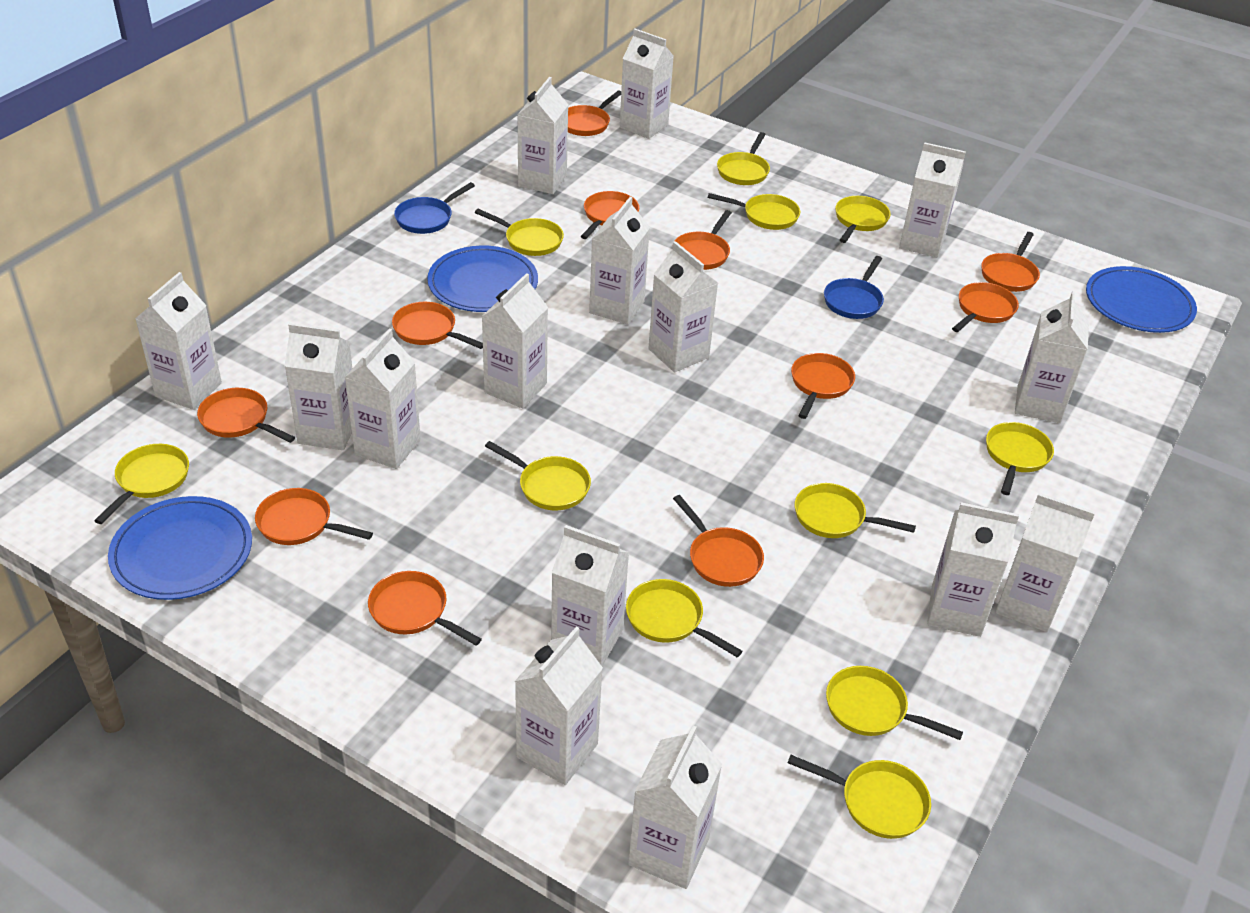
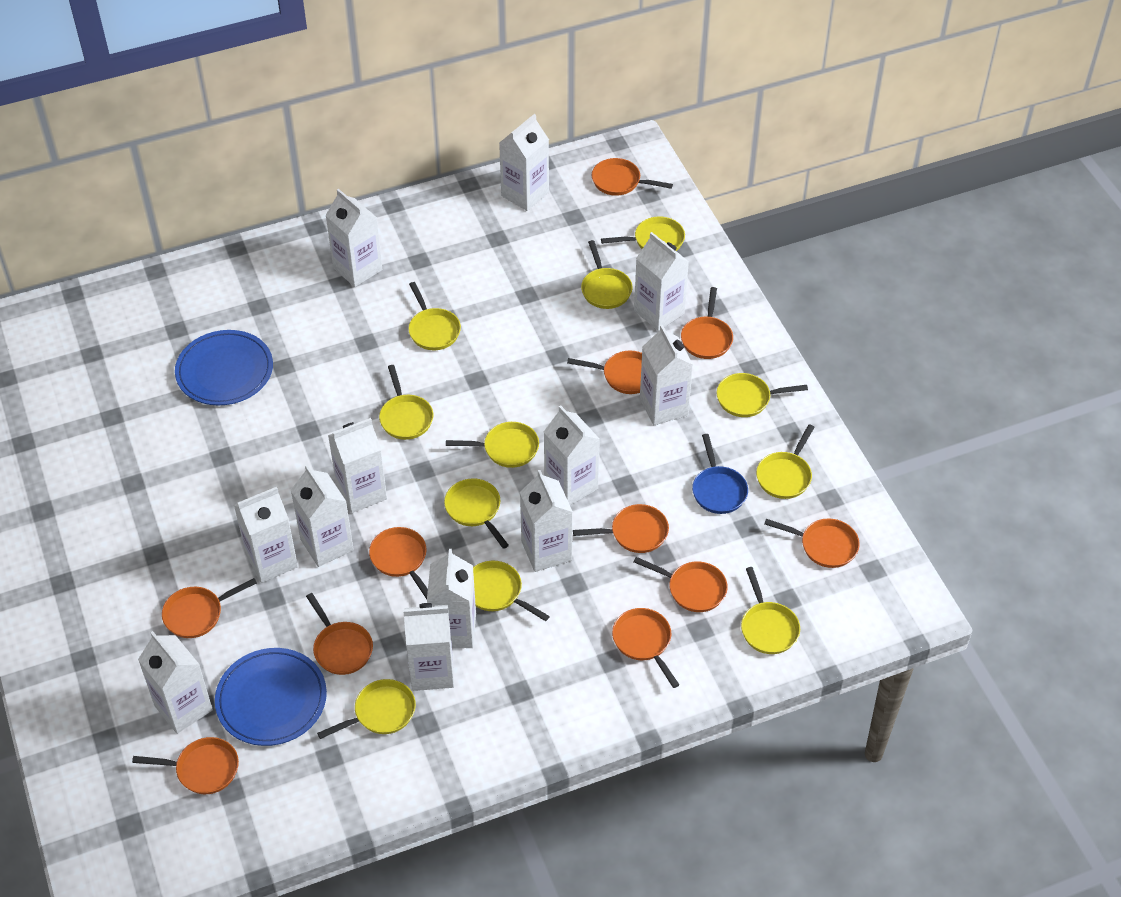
blue pan: [394,182,475,234] [824,256,884,319] = 2 -> [692,434,748,514] = 1
blue plate: [108,496,252,600] [427,246,538,312] [1086,266,1197,333] = 3 -> [175,330,273,405] [215,648,327,746] = 2
white carton: [135,272,222,410] [284,323,352,450] [345,328,421,469] [482,273,548,408] [515,627,603,785] [518,77,568,194] [551,525,629,666] [589,197,650,324] [620,29,674,139] [628,725,722,889] [648,241,718,372] [899,142,966,257] [927,502,1019,637] [995,493,1095,632] [1015,291,1089,423] = 15 -> [138,631,213,734] [234,487,298,583] [291,465,354,567] [325,189,382,287] [328,418,387,513] [403,603,454,691] [427,549,476,648] [499,114,549,211] [520,470,573,572] [544,405,600,505] [634,232,689,331] [640,325,693,425] = 12

